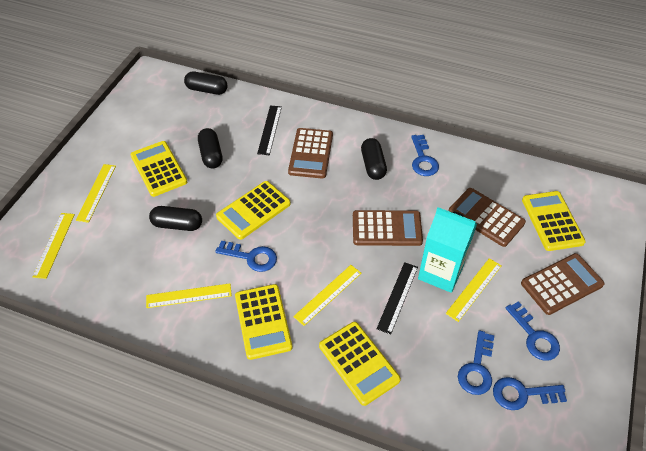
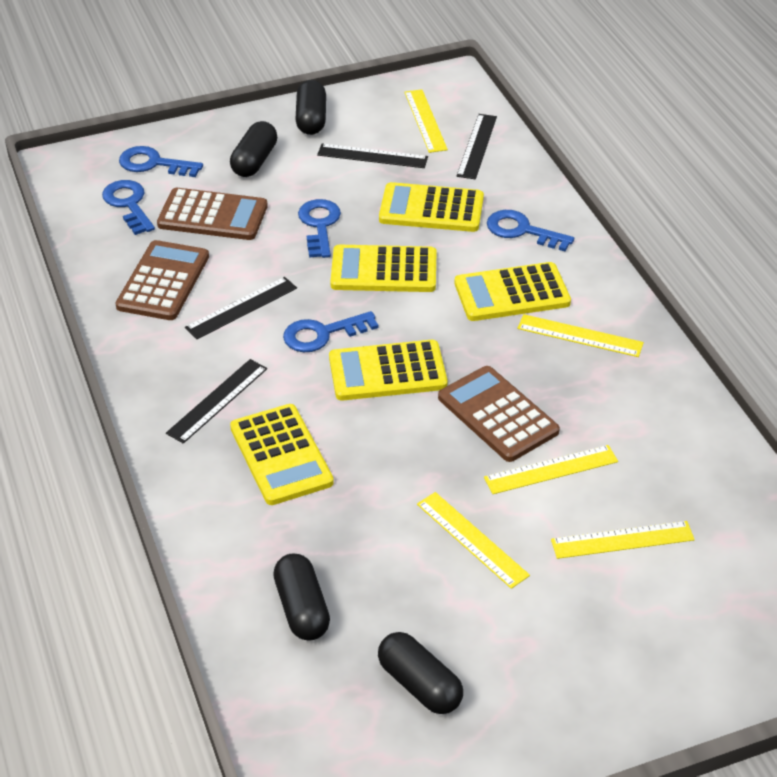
black ruler: [257,105,282,155] [377,262,418,335] = 2 -> [166,359,267,444] [185,277,297,339] [317,143,428,168] [457,114,497,179] = 4
brown calculator: [288,128,333,178] [353,210,423,246] [449,188,526,247] [521,253,605,315] = 4 -> [116,240,209,320] [157,188,268,240] [438,366,560,462] = 3
turquoise carton: [418,207,477,293] = 1 -> none = 0

